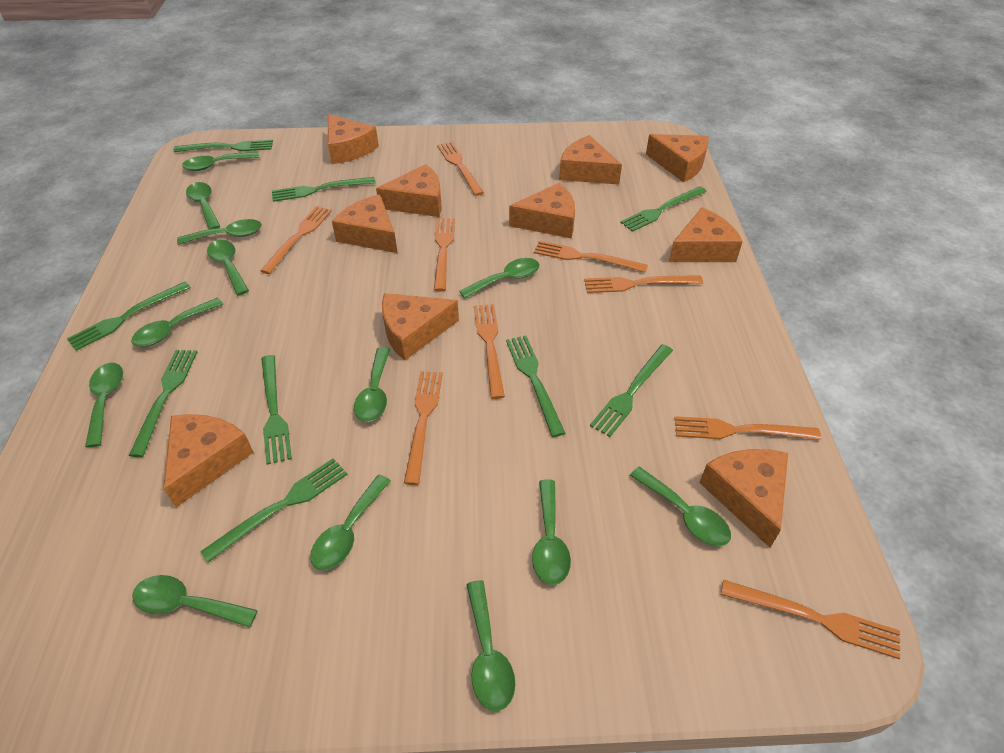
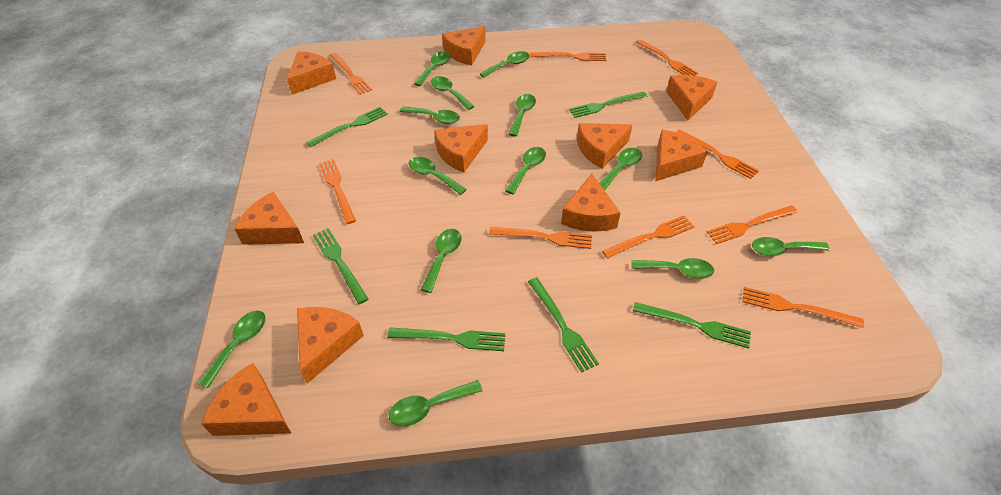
green fork: [67,281,191,351] [129,350,197,457] [174,140,273,152] [200,458,348,563] [261,355,292,465] [272,177,375,202] [506,335,565,437] [590,344,673,437] [620,186,707,232] = 9 -> [306,107,388,147] [313,228,369,304] [387,327,506,351] [528,277,599,373] [569,92,648,118] [633,302,751,349] = 6

